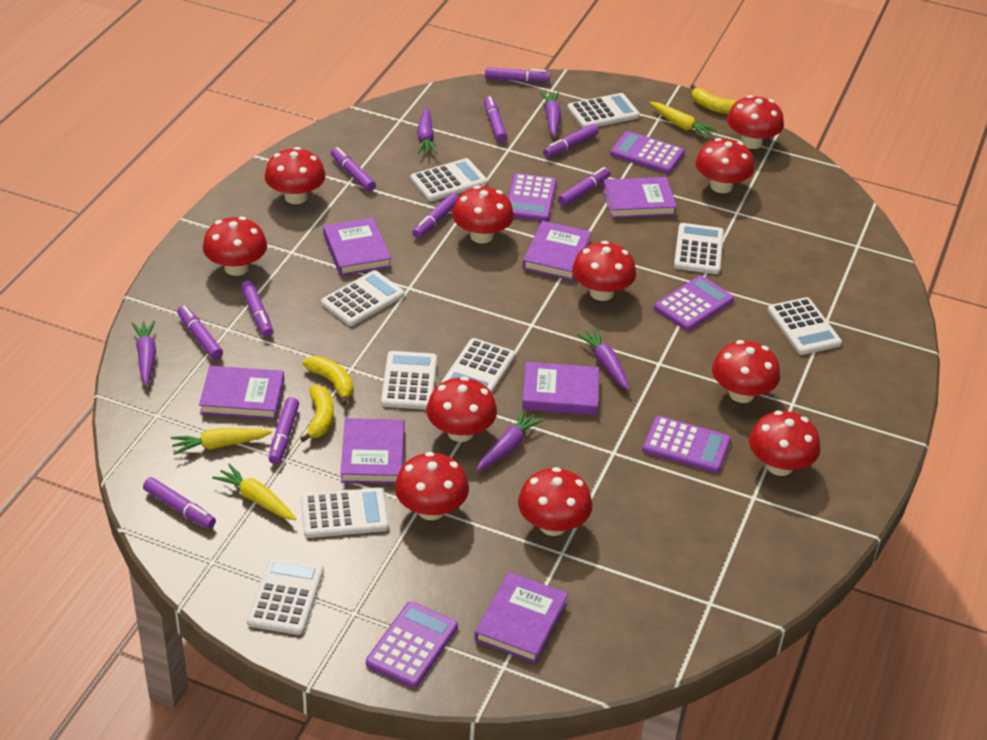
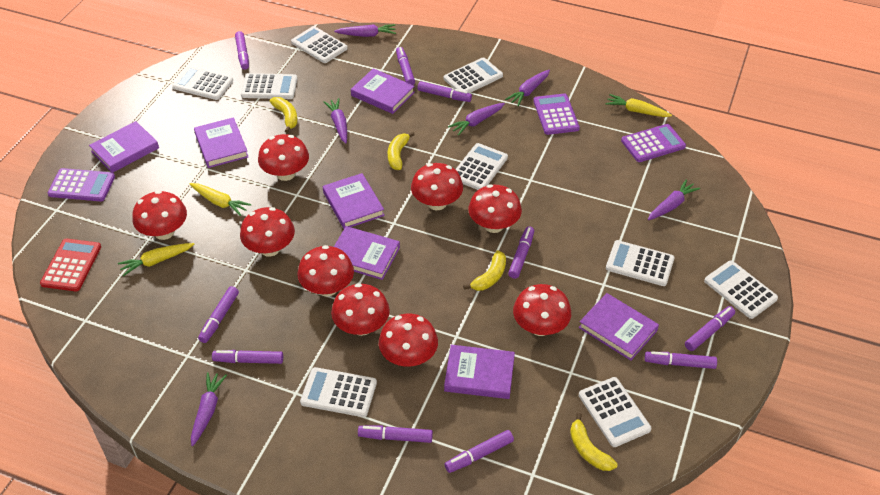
purple calculator: [366,601,458,688] [508,173,557,221] [610,131,685,174] [642,416,731,473] [654,275,734,331] = 5 -> [47,168,115,201] [533,93,580,135] [621,124,686,162] = 3
purple carrot: [132,320,156,386] [417,107,438,154] [476,410,544,471] [540,91,561,137] [576,328,630,391] = 5 -> [191,372,227,446] [323,98,347,144] [334,24,396,37] [448,103,505,136] [505,70,550,106] [648,179,700,220] = 6
red calculator: none = 0 -> [40,239,101,291] = 1
red mushroom: [203,217,267,276] [264,147,326,204] [395,452,469,520] [426,377,497,442] [452,186,514,244] [518,467,593,536] [572,241,636,301] [695,138,755,193] [712,340,780,403] [727,95,784,149] [749,410,820,476] = 11 -> [132,190,187,240] [240,207,295,256] [258,134,309,181] [298,245,354,296] [331,283,390,336] [379,314,438,366] [411,163,463,210] [468,184,522,233] [513,284,571,336] = 9
yellow banana: [300,385,334,442] [303,356,353,405] [690,84,737,114] = 3 -> [270,97,298,133] [388,132,415,170] [463,250,506,291] [570,413,618,471] = 4

